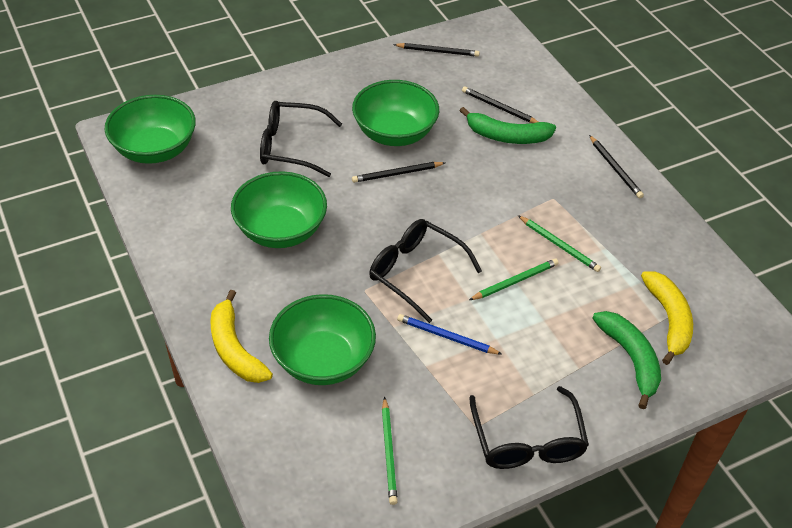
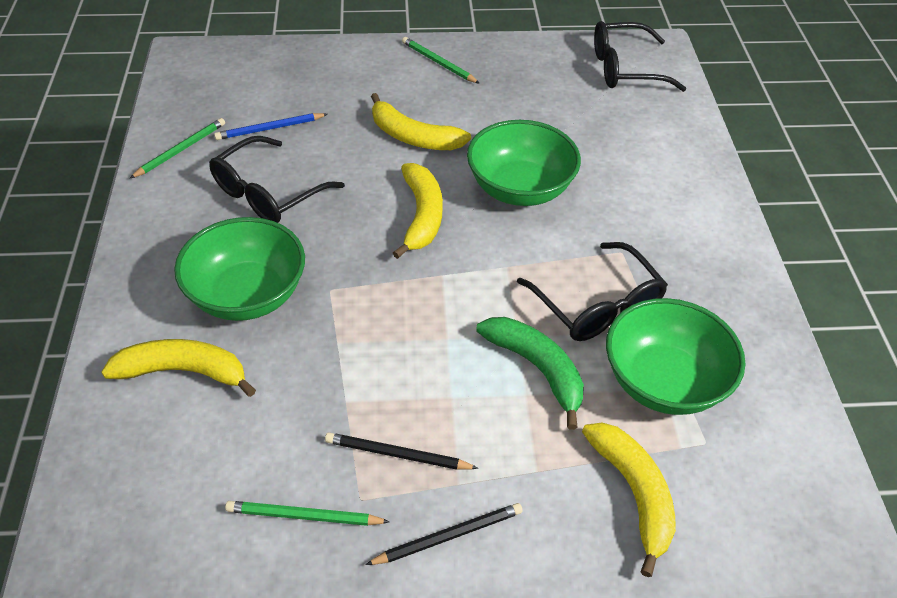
black pencil: [352,162,445,183] [393,43,480,57] [462,86,538,123] [589,135,644,199] = 4 -> [325,432,478,470] [365,503,523,565] = 2
green banana: [460,107,556,144] [592,311,661,409] = 2 -> [476,317,584,430] = 1
green bowl: [105,95,196,164] [231,171,327,248] [269,294,376,385] [352,80,439,146] = 4 -> [174,217,305,321] [467,120,581,206] [606,298,745,415] = 3
yellow banana: [210,290,273,383] [641,271,693,365] = 2 -> [102,339,256,397] [371,93,471,150] [393,163,443,259] [582,422,676,577] = 4

